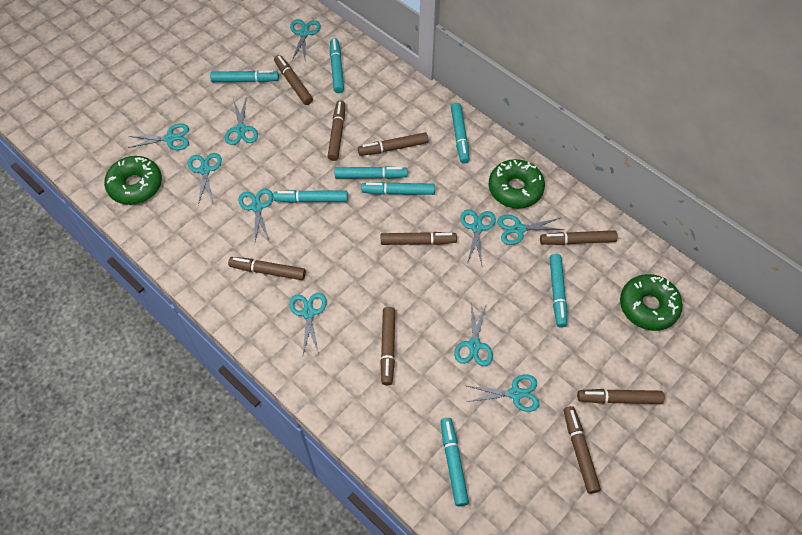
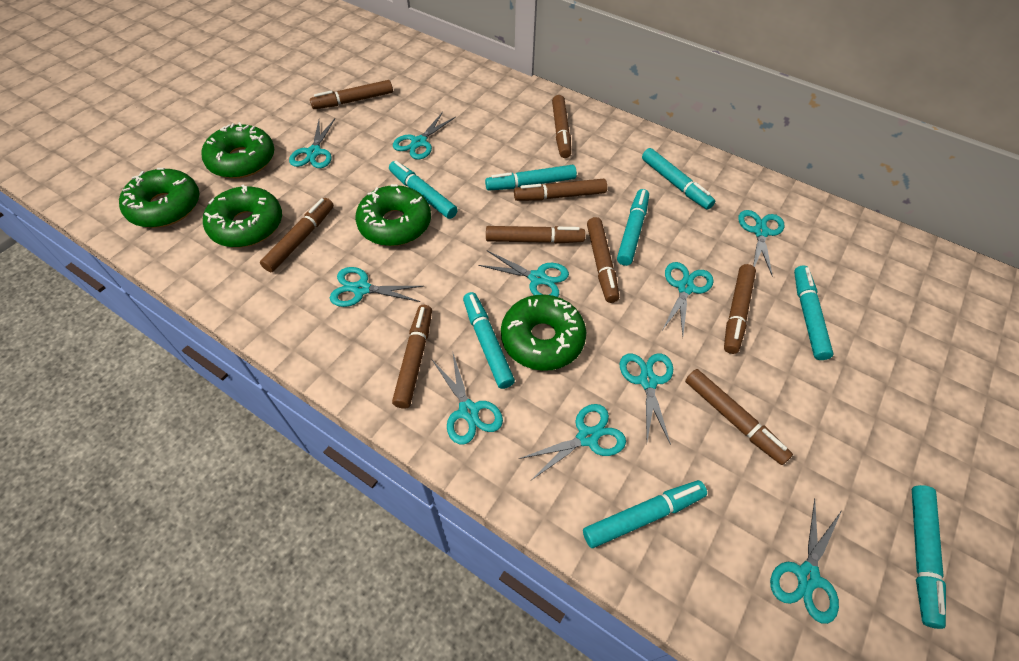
green donut: [104,156,162,205] [489,159,545,208] [620,274,683,331] = 3 -> [119,168,199,228] [201,122,274,178] [203,185,282,247] [355,184,431,246] [501,294,587,371] = 5

